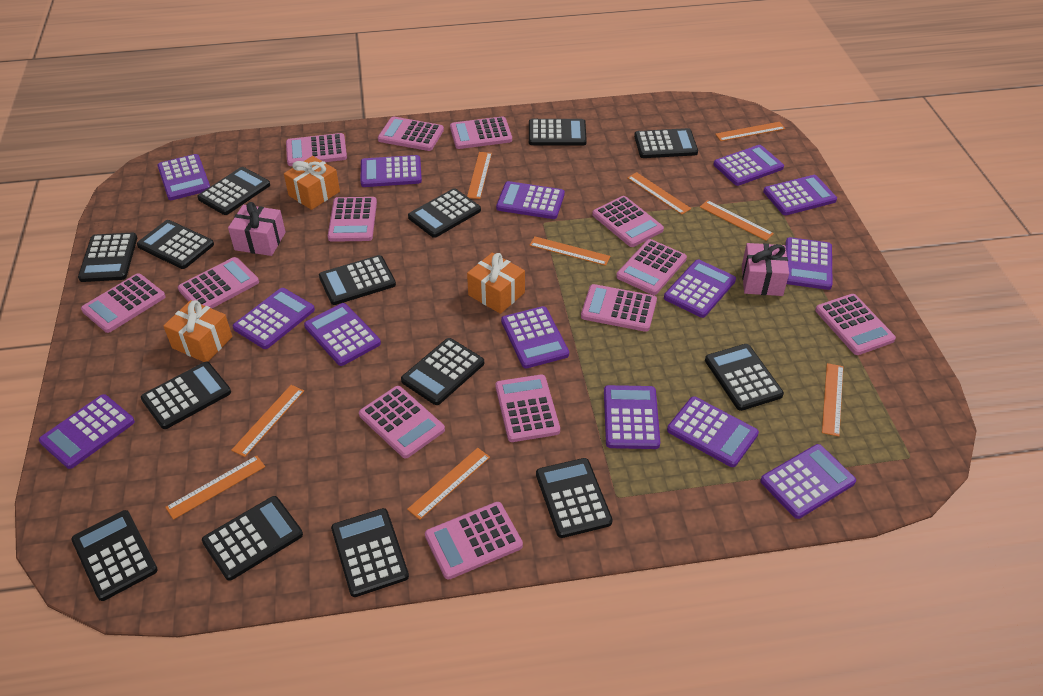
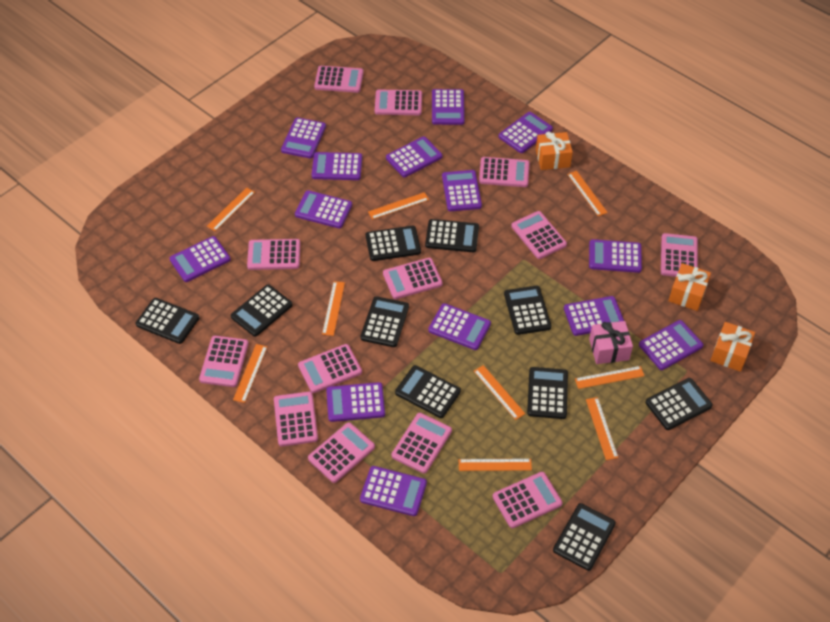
black calculator: [71,510,158,601] [78,233,137,282] [137,220,214,269] [141,362,231,429] [197,167,270,215] [202,496,303,581] [319,255,396,305] [331,508,409,597] [401,338,484,405] [408,188,481,238] [529,119,587,146] [536,458,613,538] [634,128,698,158] [705,344,784,411] = 14 -> [136,298,199,344] [231,284,293,337] [361,296,409,347] [365,226,421,261] [395,365,461,418] [425,219,479,252] [504,286,551,335] [527,367,568,419] [553,503,616,571] [645,378,713,430] = 10
pink gift: [228,202,286,256] [742,243,789,296] = 2 -> [589,321,633,364] = 1

